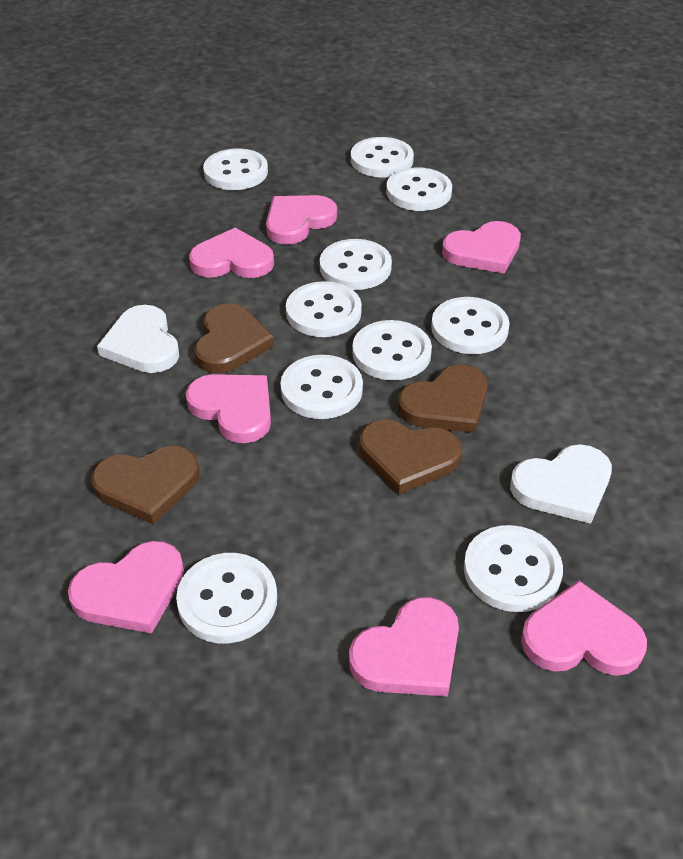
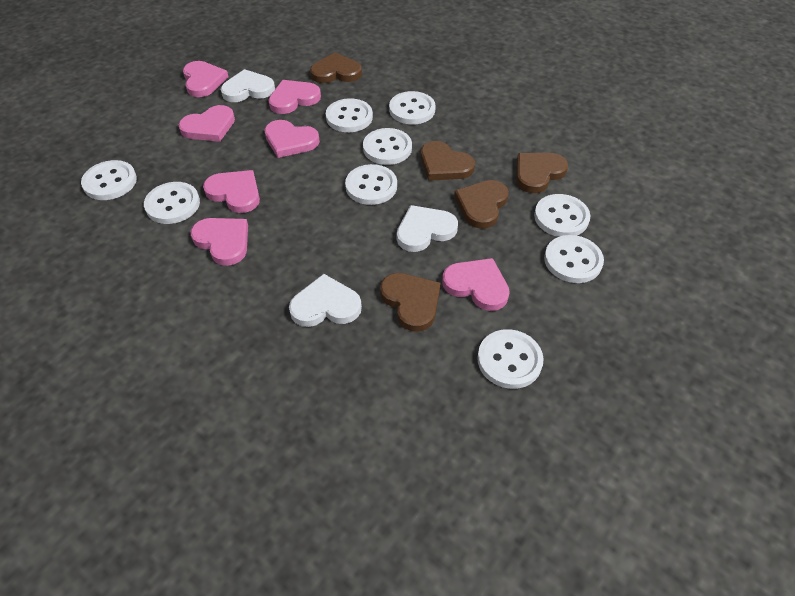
brown heart: [91,446,199,524] [194,303,274,374] [359,420,462,494] [398,365,488,433] = 4 -> [310,52,362,83] [380,273,441,332] [421,141,475,181] [454,180,509,229] [516,153,568,193] = 5
white button: [176,553,277,643] [203,148,268,190] [280,355,363,419] [286,281,362,337] [320,239,392,290] [351,137,414,177] [352,320,432,380] [386,167,452,211] [431,297,510,354] [464,525,563,612] = 10 -> [81,160,137,200] [144,182,200,224] [326,98,373,132] [345,164,397,205] [363,128,412,165] [389,91,436,124] [477,329,544,389] [534,194,590,237] [544,235,604,283] = 9
white heart: [97,305,179,373] [510,444,612,524] = 2 -> [221,69,275,102] [289,274,362,327] [397,205,458,252] = 3

